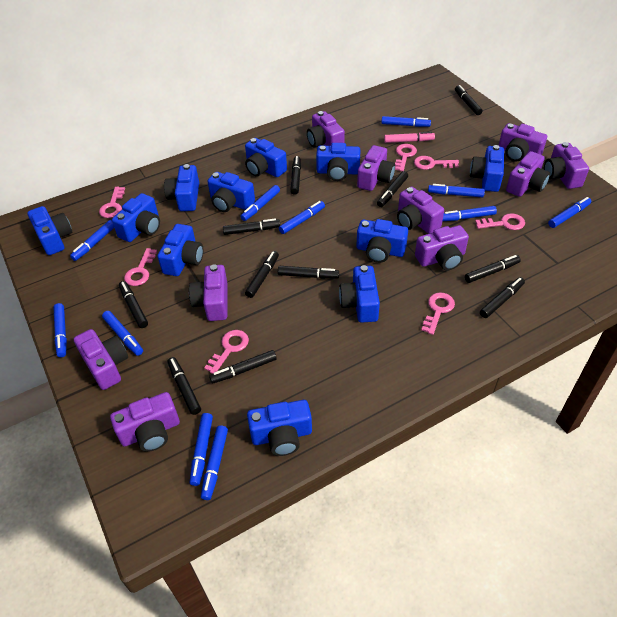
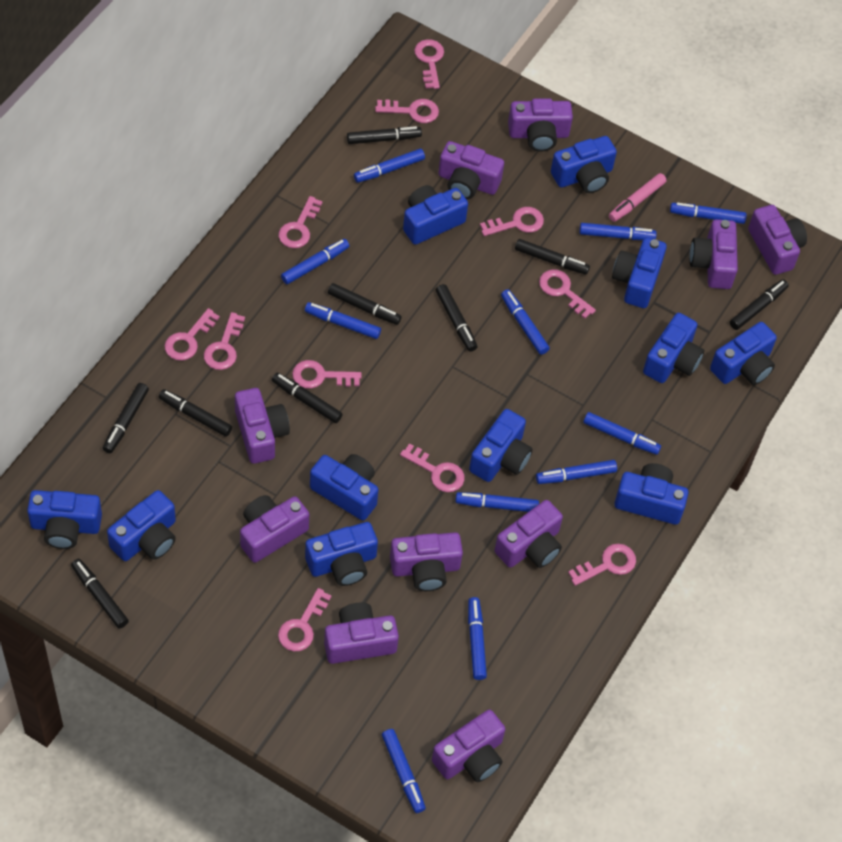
black marker: [119,281,148,328] [167,357,201,415] [209,350,277,384] [223,219,280,235] [245,251,279,298] [278,266,339,279] [290,156,301,195] [377,171,408,207] [455,85,483,115] [465,255,521,283] [480,277,525,318] = 11 -> [71,559,129,629] [103,383,149,453] [159,389,232,437] [272,373,343,423] [328,283,402,325] [347,126,422,144] [436,284,477,352] [515,239,590,275] [730,279,789,330] = 9
pink key: [99,187,125,218] [124,248,157,286] [204,330,249,374] [395,144,417,171] [414,156,459,170] [422,292,455,335] [475,213,525,230] = 7 -> [164,308,220,361] [204,312,245,370] [278,196,323,248] [278,588,332,651] [292,360,362,388] [375,99,439,123] [400,444,465,492] [414,39,444,89] [480,207,544,236] [539,269,596,319] [568,544,636,586] = 11

